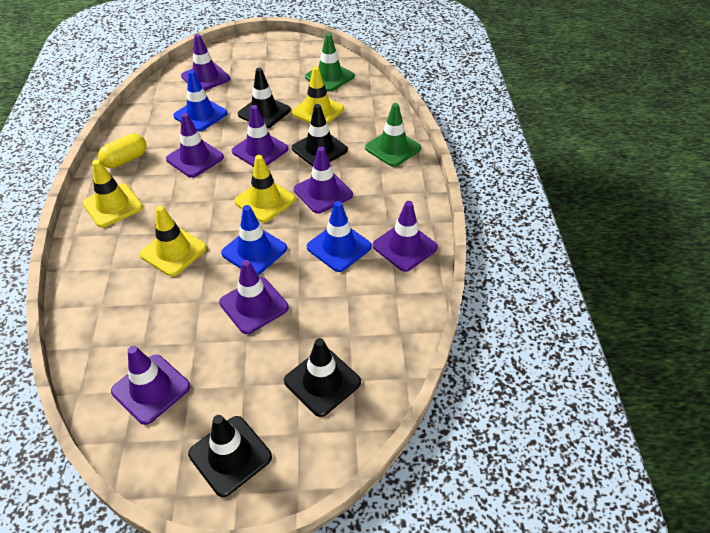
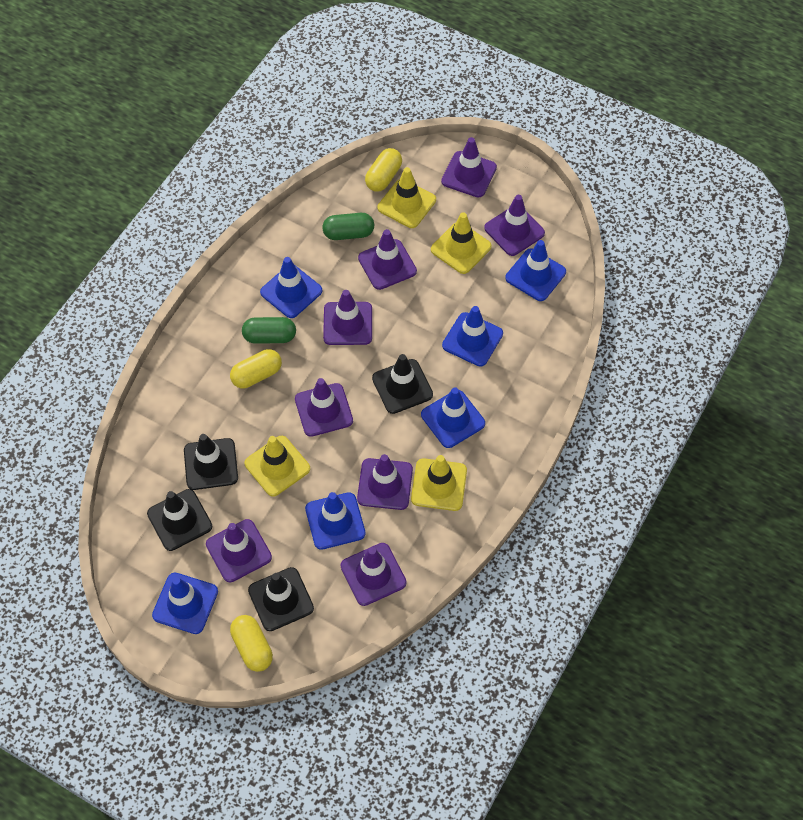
blue traffic cone: [173,70,228,132] [221,205,287,275] [307,201,372,272] = 3 -> [152,573,218,634] [260,257,322,318] [305,492,365,550] [421,387,485,448] [442,306,503,367] [505,240,566,301] = 6
green capsule: none = 0 -> [242,317,296,344] [322,213,374,240] = 2
green traffic cone: [305,33,355,92] [365,103,421,167] = 2 -> none = 0
purple traffic cone: [111,346,190,425] [166,113,224,178] [181,34,230,91] [219,260,289,334] [232,105,288,167] [294,147,353,214] [373,201,438,272] = 7 -> [206,519,272,582] [295,378,353,437] [323,290,372,345] [341,543,406,606] [357,454,413,510] [358,229,417,290] [441,137,497,198] [484,195,545,256] = 8
yellow capsule: [98,134,147,168] = 1 -> [230,349,282,388] [230,615,273,672] [365,148,402,192] = 3

